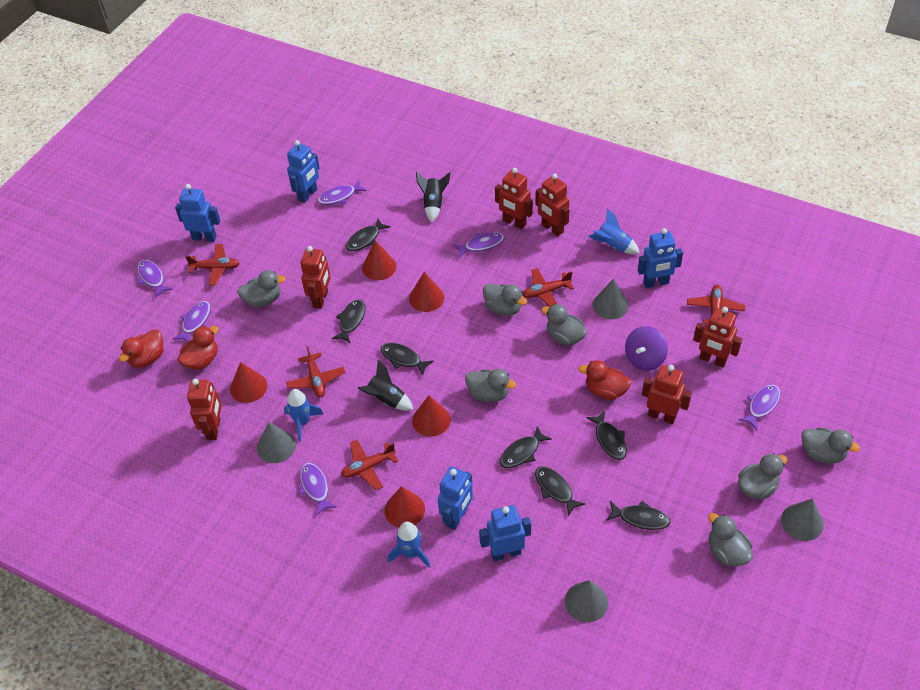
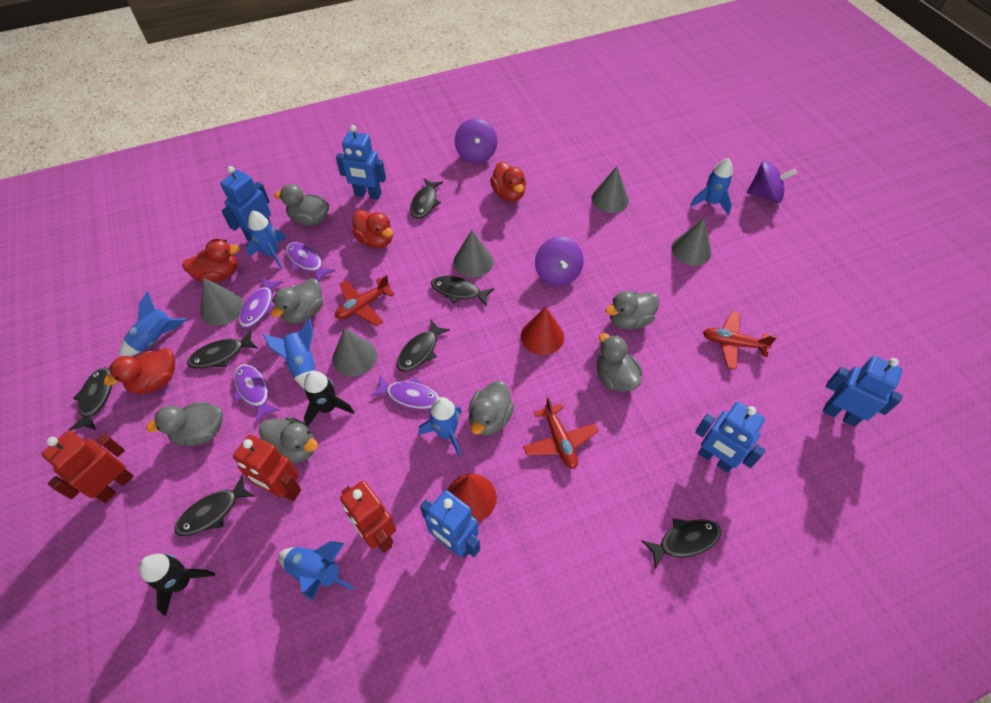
blue rocket: [284,389,323,442] [388,522,430,567] [588,208,640,254] = 3 -> [120,291,187,357] [246,210,286,269] [263,319,316,388] [278,541,354,601] [418,397,462,456] [690,158,733,215] = 6
grey cone: [257,422,296,463] [565,580,608,622] [593,278,629,319] [781,498,824,541] = 4 -> [200,277,244,326] [332,328,377,376] [453,230,493,278] [591,166,629,213] [671,218,712,266] = 5
purple fish: [137,260,173,298] [173,301,211,342] [299,463,336,516] [318,180,367,205] [453,232,505,258] [738,384,781,430] = 6 -> [234,364,280,423] [239,277,283,328] [286,242,335,282] [370,376,440,410] = 4
purple spinning top: [625,326,668,371] = 1 -> [455,119,497,164] [535,237,584,286] [747,161,797,203] = 3
red cone: [230,362,267,403] [362,240,397,280] [384,486,425,528] [409,272,444,312] [412,395,451,437] = 5 -> [448,474,497,522] [521,307,564,355] = 2
red duck: [119,329,164,368] [178,326,219,370] [579,360,631,400] = 3 -> [104,348,175,394] [182,239,240,283] [352,210,393,248] [490,162,526,202] = 4
red plane: [185,244,240,286] [286,346,345,398] [341,440,398,490] [522,268,574,307] [687,285,745,324] = 5 -> [335,275,394,326] [523,397,598,469] [703,311,777,370] = 3
red robot: [187,379,221,440] [300,246,331,309] [495,168,533,229] [535,174,570,236] [642,365,692,424] [693,307,742,368] = 6 -> [42,431,134,503] [233,435,301,501] [340,481,396,553] = 3

